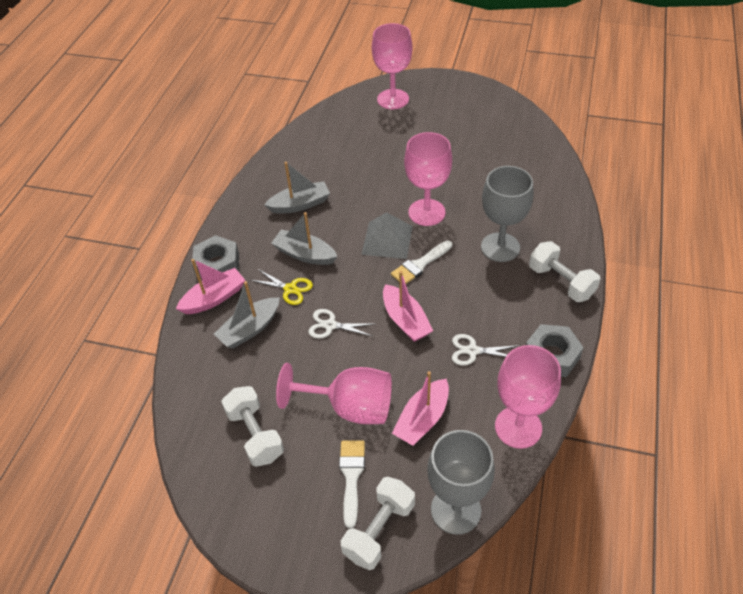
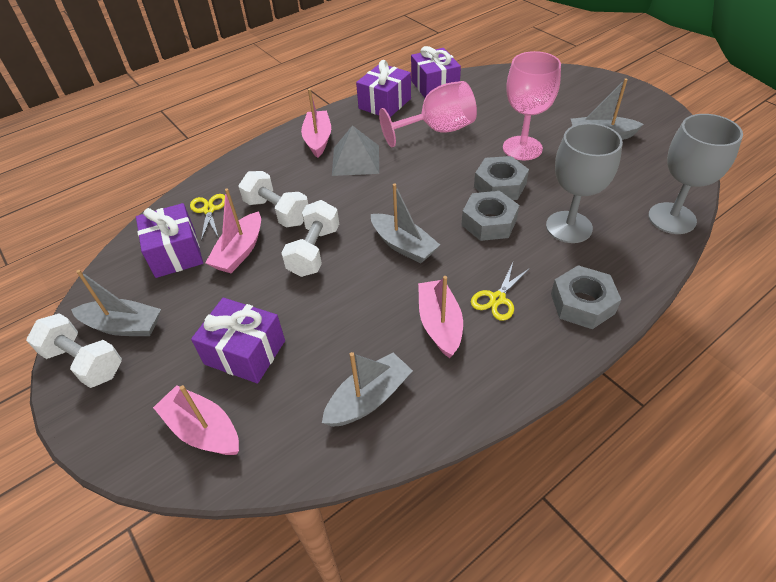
grey boat: [214,281,280,349] [264,162,330,214] [271,212,338,265] = 3 -> [71,270,161,336] [322,352,413,427] [371,183,440,263] [571,78,644,140] = 4
grey nut: [192,235,239,277] [526,324,584,377] = 2 -> [462,191,519,241] [474,156,529,200] [551,265,621,329] = 3
pink boat: [176,259,245,314] [383,271,433,342] [392,371,449,446] = 3 -> [153,385,239,455] [205,188,261,273] [301,88,331,158] [418,276,463,358] = 4
pink goblet: [276,363,392,424] [372,23,413,109] [404,132,452,226] [495,345,561,449] = 4 -> [379,81,477,147] [503,51,561,160] = 2
purple gift: none = 0 -> [136,203,203,278] [191,298,285,384] [356,60,411,117] [411,46,461,98] = 4
white brush: [339,441,365,528] [391,241,452,284] = 2 -> none = 0
white scissors: [308,309,373,339] [452,334,520,366] = 2 -> none = 0
yellow scissors: [251,269,313,305] = 1 -> [190,194,225,241] [471,263,530,321] = 2

